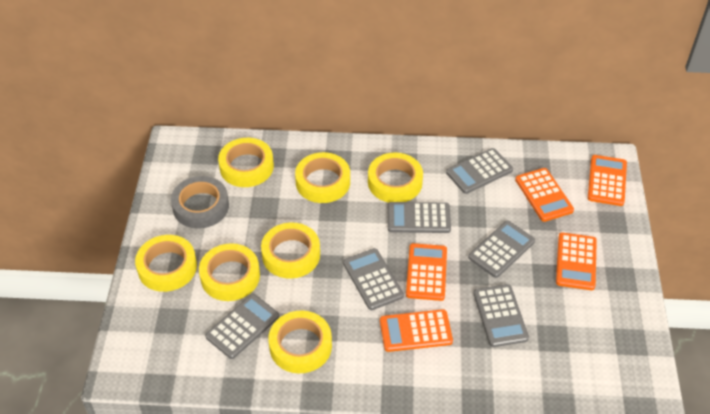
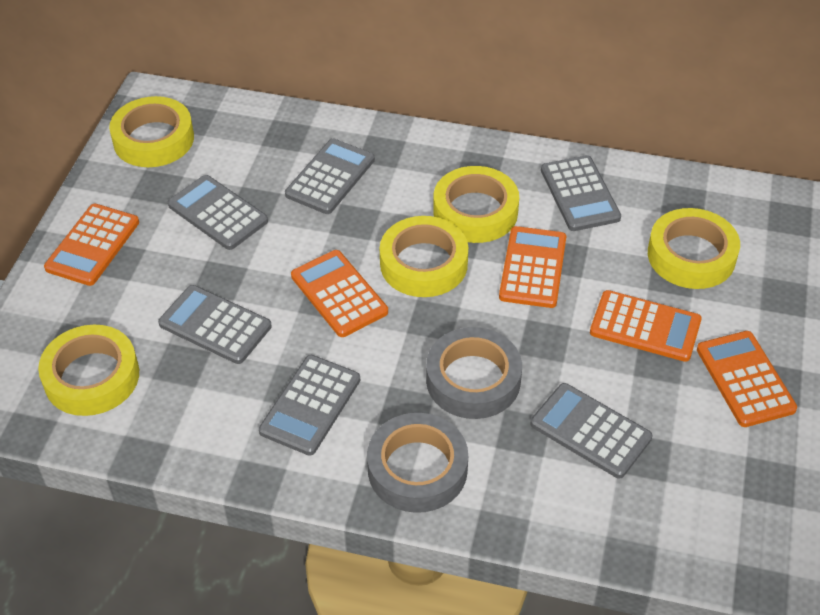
grey tape: [171,176,229,229] = 1 -> [367,413,468,513] [426,327,522,419] = 2
yellow tape: [135,235,197,292] [199,243,260,301] [218,138,274,187] [261,222,320,279] [268,311,332,373] [295,152,350,203] [368,152,423,203] = 7 -> [38,325,139,416] [109,96,194,167] [380,216,468,297] [433,166,519,243] [648,208,740,289] = 5

